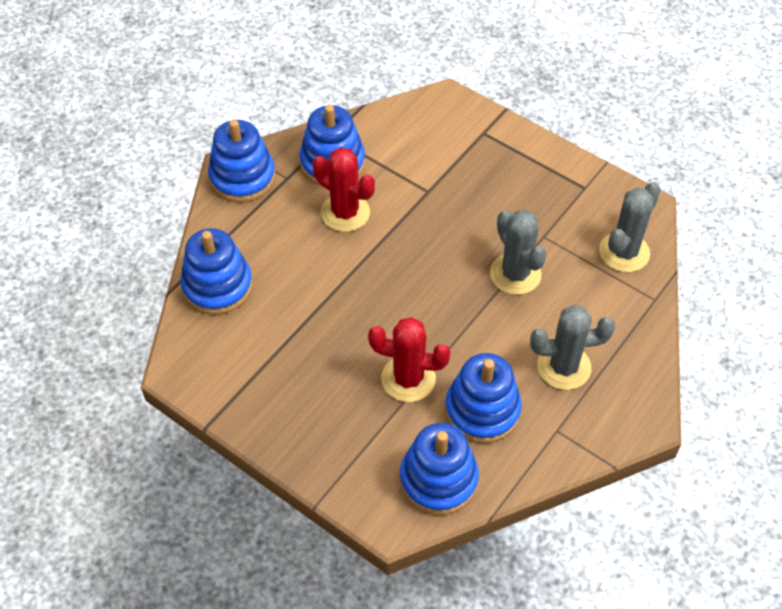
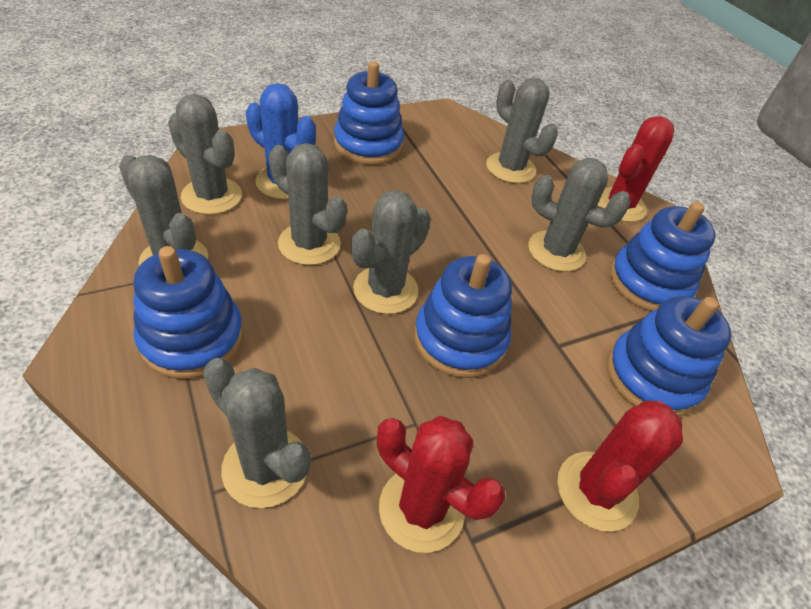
blue cactus: none = 0 -> [246,83,316,199] = 1
grey cactus: [490,210,547,295] [530,305,615,390] [599,182,661,272] = 3 -> [119,155,208,266] [168,94,242,215] [203,358,311,508] [269,143,347,265] [351,190,431,314] [486,78,558,183] [528,158,631,272] = 7
red cactus: [313,147,375,232] [368,317,450,402] = 2 -> [377,416,505,553] [557,400,683,532] [597,116,674,222] = 3

